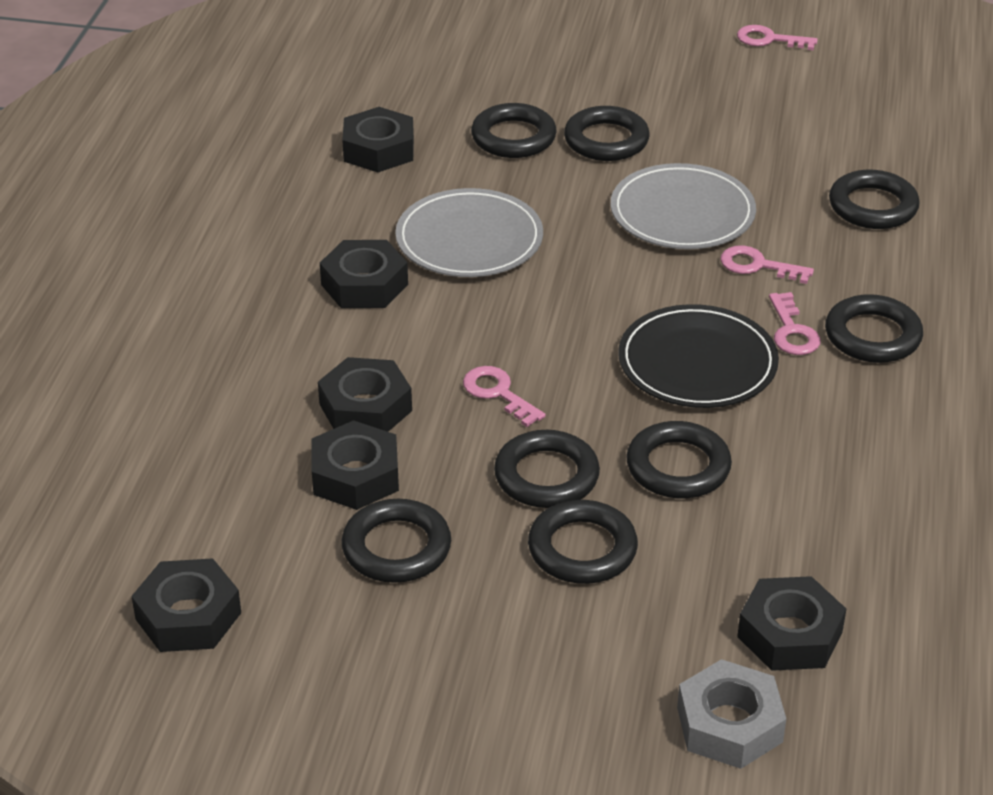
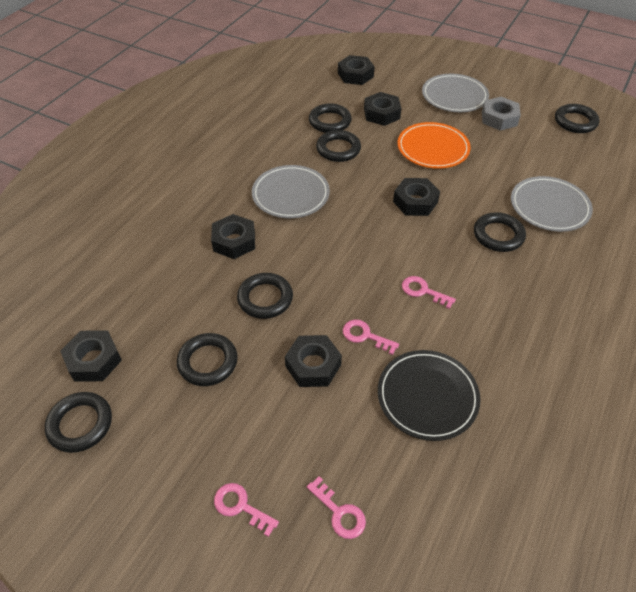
black ring: [342,499,451,583] [471,103,557,158] [494,430,600,508] [528,500,638,584] [564,106,650,161] [626,421,732,498] [825,294,923,363] [829,170,920,229] = 8 -> [45,392,112,453] [177,333,238,386] [237,273,293,319] [309,103,352,133] [316,130,361,162] [474,212,526,252] [555,104,599,133] = 7
grey plate: [395,188,543,277] [611,163,756,249] = 2 -> [252,165,330,218] [422,74,489,112] [511,176,593,232] = 3
orange plate: none = 0 -> [397,122,471,169] = 1

